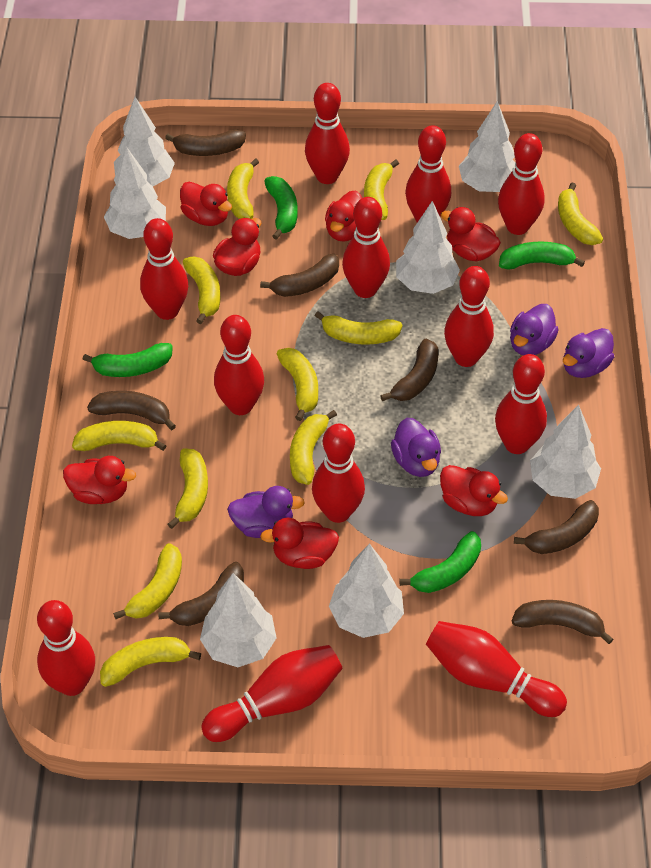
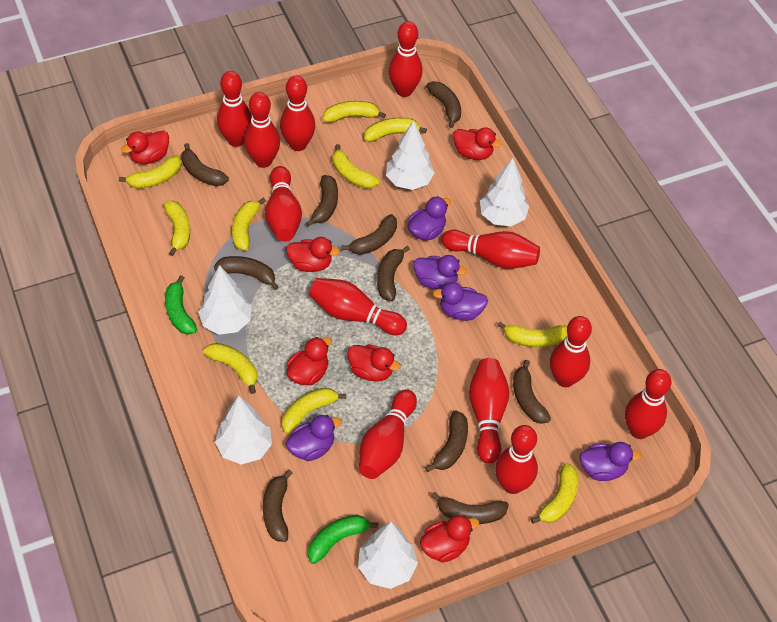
brown banana: [87,391,176,430] [158,562,244,626] [165,129,246,156] [260,254,339,297] [380,339,438,401] [512,600,613,644] [514,500,599,554] = 7 -> [181,143,229,186] [214,256,279,290] [263,470,292,542] [306,175,338,227] [341,214,397,255] [377,246,410,301] [425,410,468,472] [426,81,461,128] [431,492,509,524] [513,360,551,424] = 10
green banana: [83,343,173,377] [264,176,298,240] [399,531,481,593] [499,242,585,270] = 4 -> [165,275,197,335] [308,515,379,564] = 2
purple duck: [227,486,305,538] [391,418,441,477] [510,304,559,355] [563,328,614,378] = 4 -> [286,415,342,461] [408,196,451,240] [413,255,467,289] [433,282,488,321] [580,442,642,481] = 5
red duck: [63,456,136,504] [180,182,232,226] [213,218,261,276] [260,518,339,569] [325,190,362,242] [440,465,508,516] [441,207,501,261] = 7 -> [121,131,169,164] [286,237,340,272] [286,337,332,385] [347,344,401,382] [420,515,479,563] [453,127,502,160] = 6
white tree: [104,147,166,239] [114,97,175,186] [200,573,277,667] [329,543,404,638] [396,201,460,294] [459,101,515,192] [530,405,601,499] = 7 -> [198,265,252,335] [215,395,272,465] [358,522,418,589] [386,121,435,190] [480,158,529,226] = 5
yellow banana: [72,421,167,451] [100,637,201,687] [113,543,182,619] [168,448,208,529] [183,257,221,324] [227,158,259,219] [277,348,318,421] [290,410,337,485] [315,311,403,345] [364,159,399,220] [558,183,603,245] = 11 -> [119,156,182,189] [163,201,190,256] [203,343,257,394] [232,198,266,251] [282,388,346,434] [323,101,386,123] [332,144,379,189] [364,118,427,142] [497,322,567,347] [531,463,579,524] = 10

